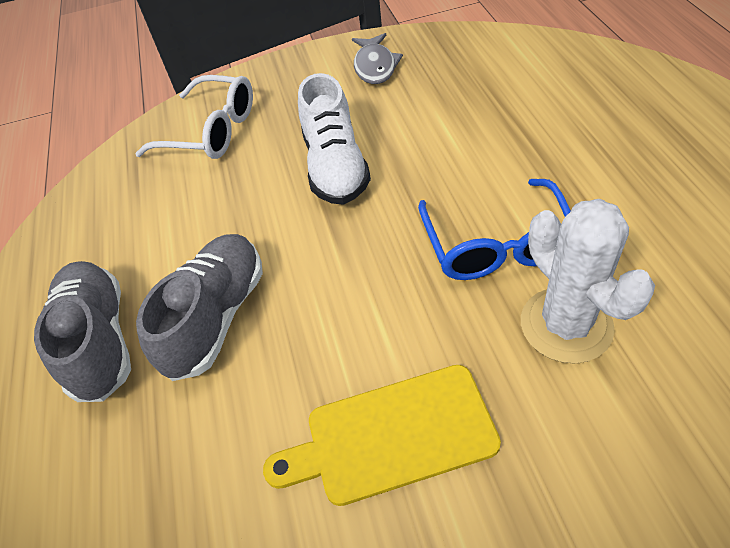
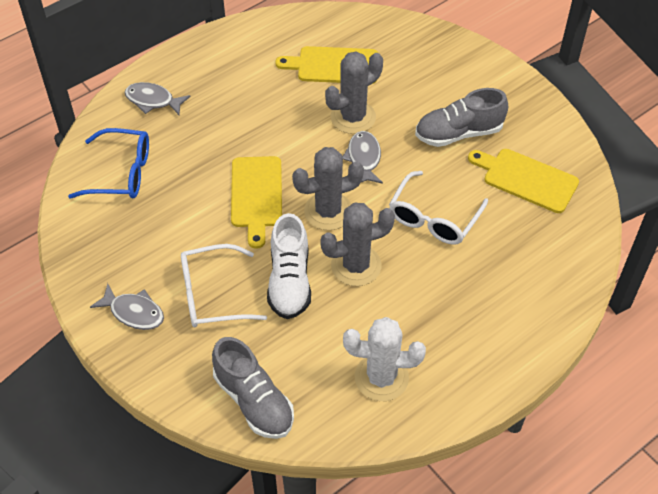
grey cactus: none = 0 -> [292,147,364,230] [320,203,395,286] [325,52,383,134] = 3
grey fish: [352,33,403,84] = 1 -> [90,283,164,330] [125,82,191,115] [343,131,383,184] = 3
white glasses: [135,75,253,159] = 1 -> [181,244,267,327] [389,171,488,245] = 2
yellow cutting board: [263,365,501,506] = 1 -> [231,156,282,249] [275,46,378,84] [468,149,579,213] = 3

